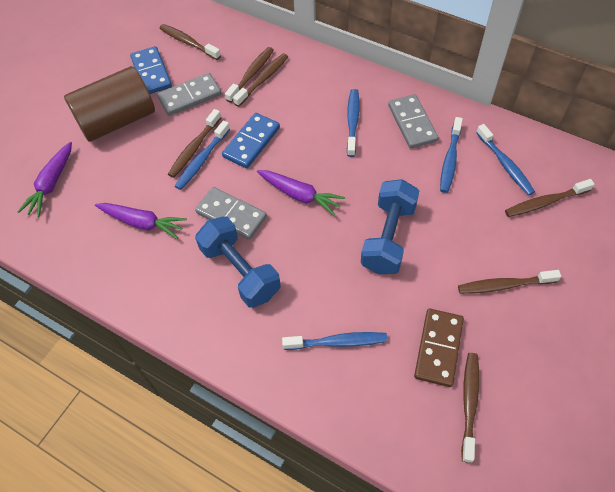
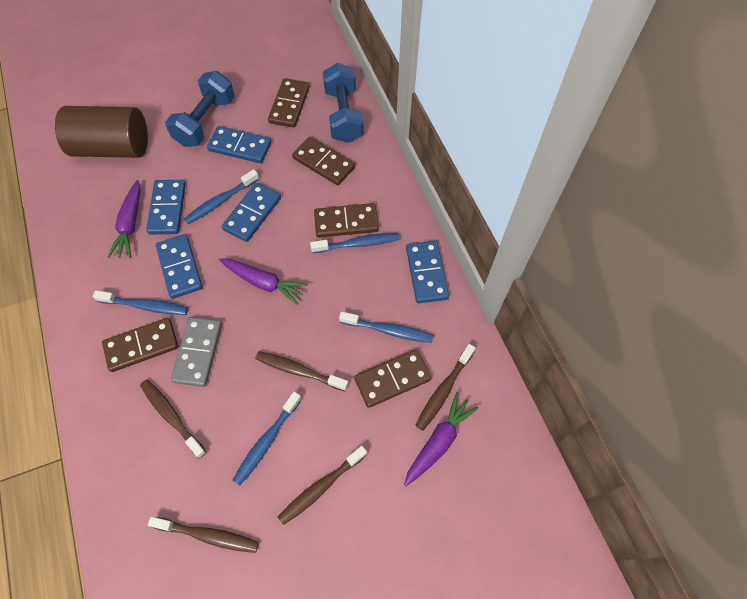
blue domino: [130,46,172,94] [222,113,280,168] = 2 -> [146,180,186,234] [156,234,202,299] [207,126,271,163] [222,183,281,242] [406,241,449,303] = 5
brown domino: [414,309,464,387] = 1 -> [102,318,178,372] [268,78,310,128] [292,137,355,185] [314,203,379,238] [354,349,432,408] = 5
brown toothbrush: [159,24,221,60] [168,109,222,178] [225,47,274,103] [233,53,288,107] [458,270,561,294] [461,353,479,463] [505,179,595,217] = 7 -> [140,380,206,458] [148,516,259,553] [255,351,348,391] [278,446,367,525] [415,344,475,431] = 5
grey domino: [157,73,221,116] [195,187,267,240] [388,94,438,149] = 3 -> [171,317,222,387] = 1

